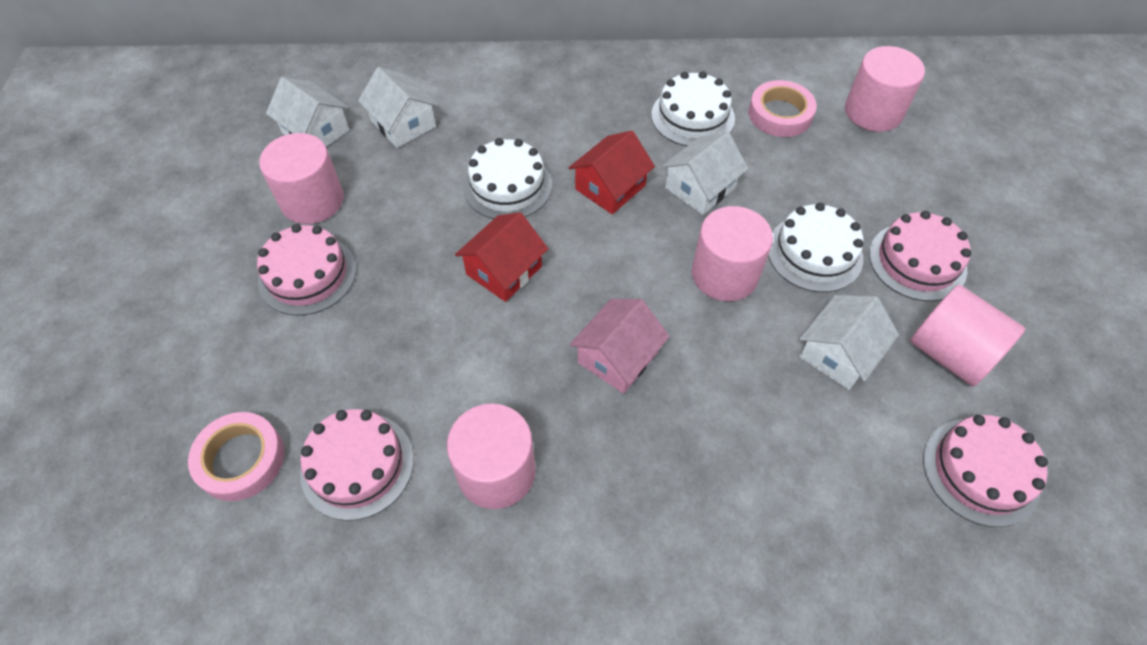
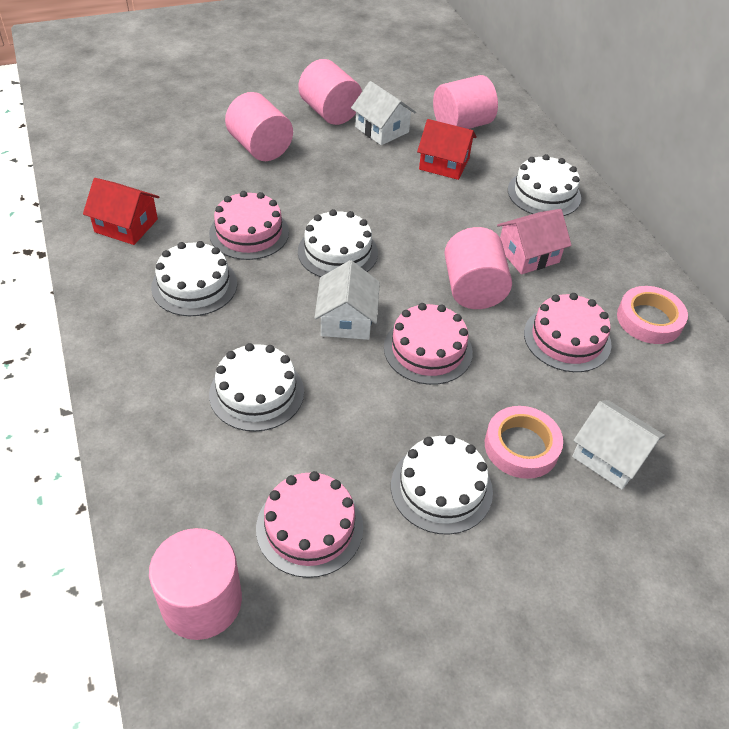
white cake: [463,138,552,219] [651,71,735,146] [768,203,863,292] = 3 -> [151,241,237,316] [209,343,304,432] [298,209,378,277] [391,435,493,535] [508,154,581,216] = 5
white house: [266,77,349,146] [358,67,438,148] [661,132,748,215] [799,295,899,390] = 4 -> [314,260,380,340] [351,81,416,145] [572,400,665,490] = 3

